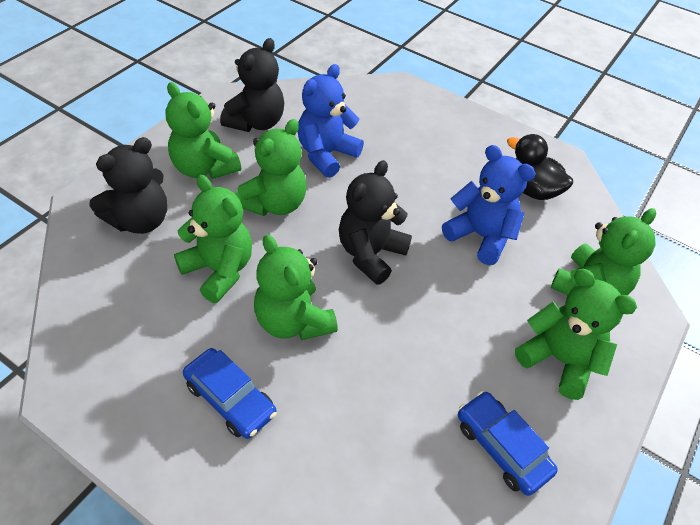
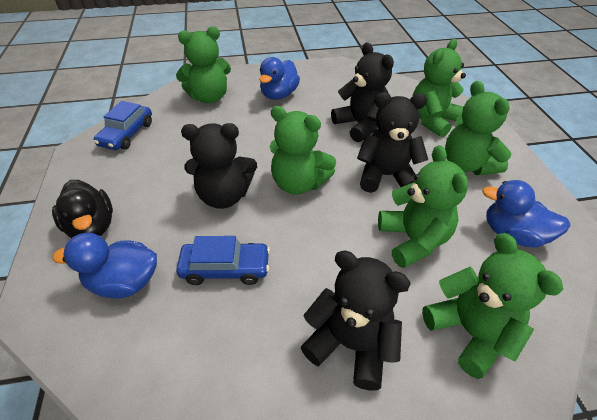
black teddy bear: [89,137,167,234] [220,38,284,132] [339,160,412,285] = 3 -> [181,123,257,209] [301,251,411,391] [331,42,394,142] [357,92,428,193] = 4
blue duck: none = 0 -> [52,233,157,298] [259,57,300,100] [482,180,570,248] = 3
blue teddy bear: [298,64,364,178] [442,145,536,265] = 2 -> none = 0

